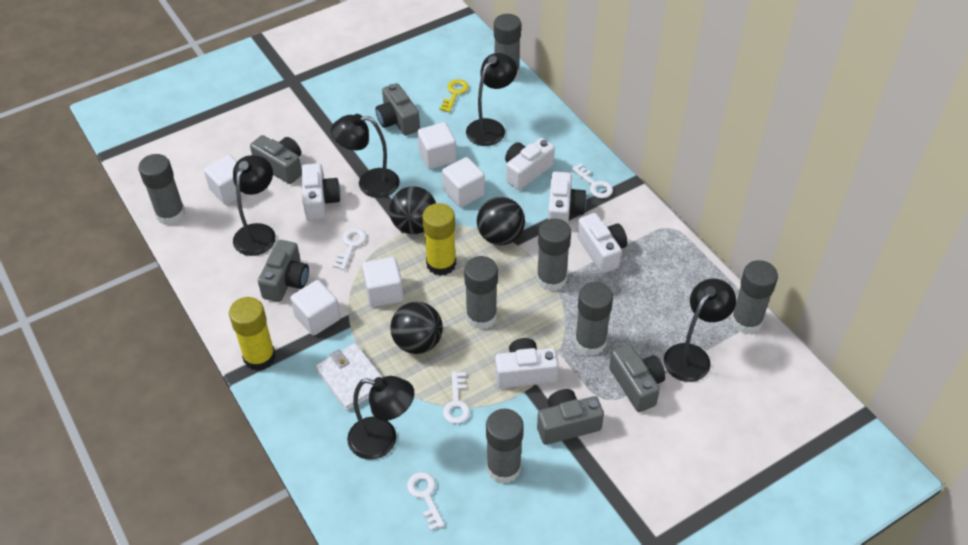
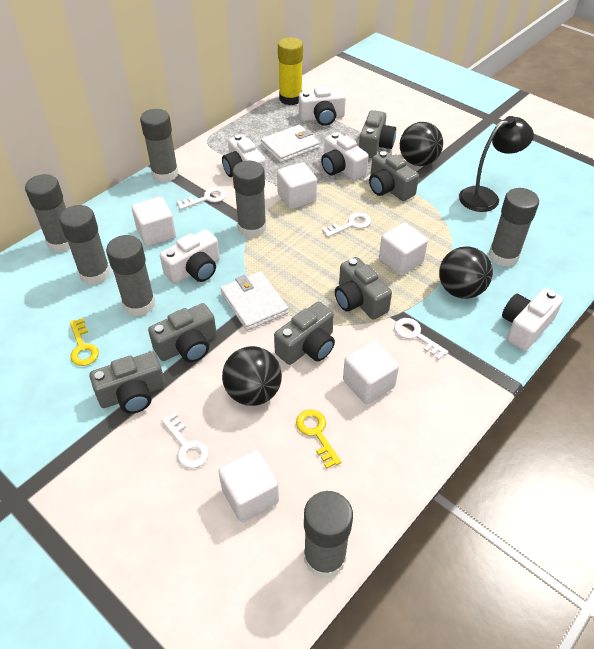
black lamp: [233,155,276,256] [331,114,400,198] [347,376,414,460] [466,53,517,146] [664,279,736,382] = 5 -> [459,116,534,212] = 1
grey camera: [250,135,302,184] [258,240,309,302] [375,83,420,136] [537,389,604,445] [609,344,666,412] = 5 -> [89,351,165,414] [148,303,217,362] [274,302,335,365] [335,257,392,320] [359,110,396,158] [369,151,419,201] = 6
white wallet: [315,343,383,411] = 1 -> [220,271,288,331] [261,125,320,163] = 2
yellow glue stick: [229,297,276,371] [422,203,456,276] = 2 -> [278,37,303,105] = 1
yellow key: [439,79,469,112] = 1 -> [70,318,99,366] [296,410,341,469] = 2

